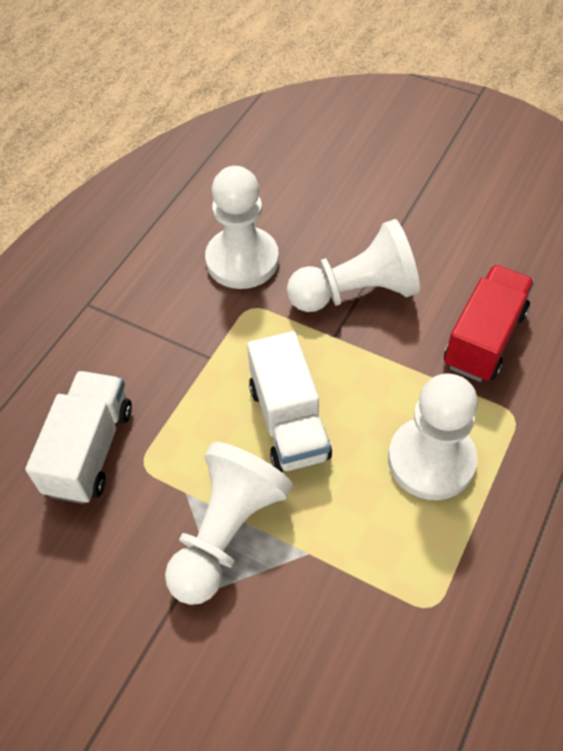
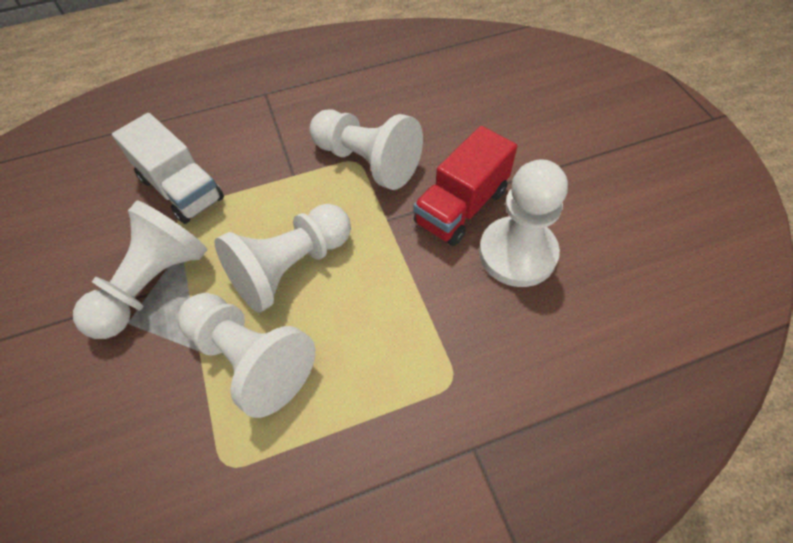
white pawn: [165,442,293,605] [205,166,279,289] [287,219,420,312] [388,374,478,500] = 4 -> [73,201,208,339] [178,293,315,418] [214,204,351,313] [310,109,423,190] [479,159,568,287] = 5
white truck: [25,371,132,504] [247,331,332,472] = 2 -> [112,113,224,224] = 1

